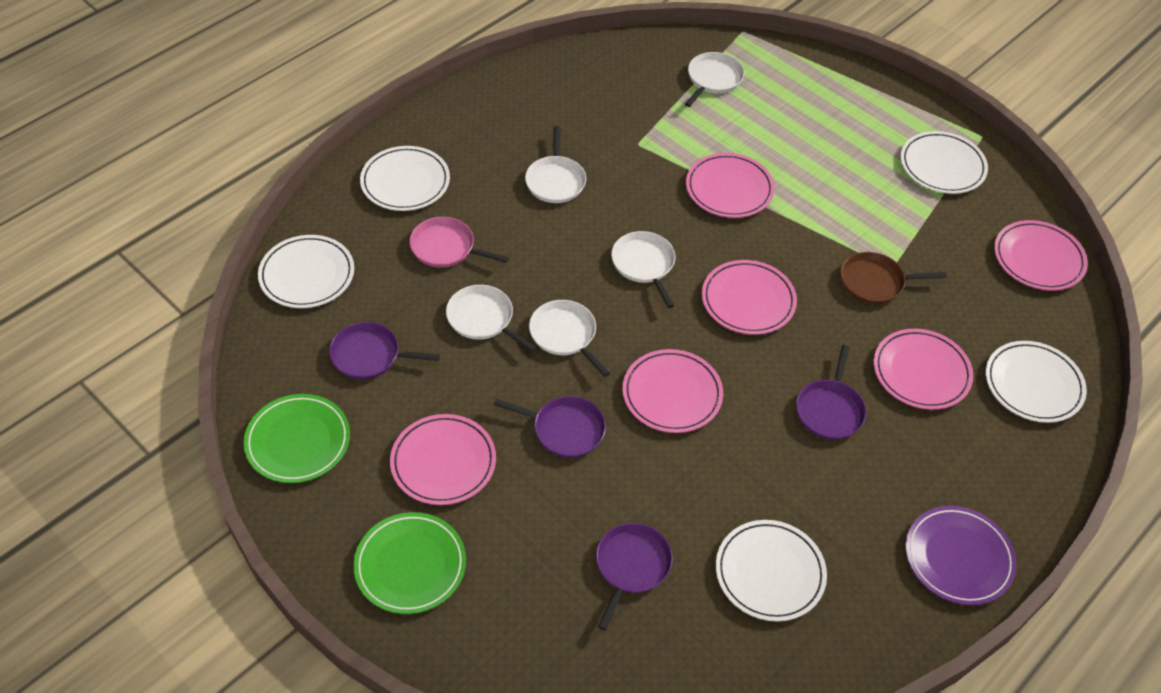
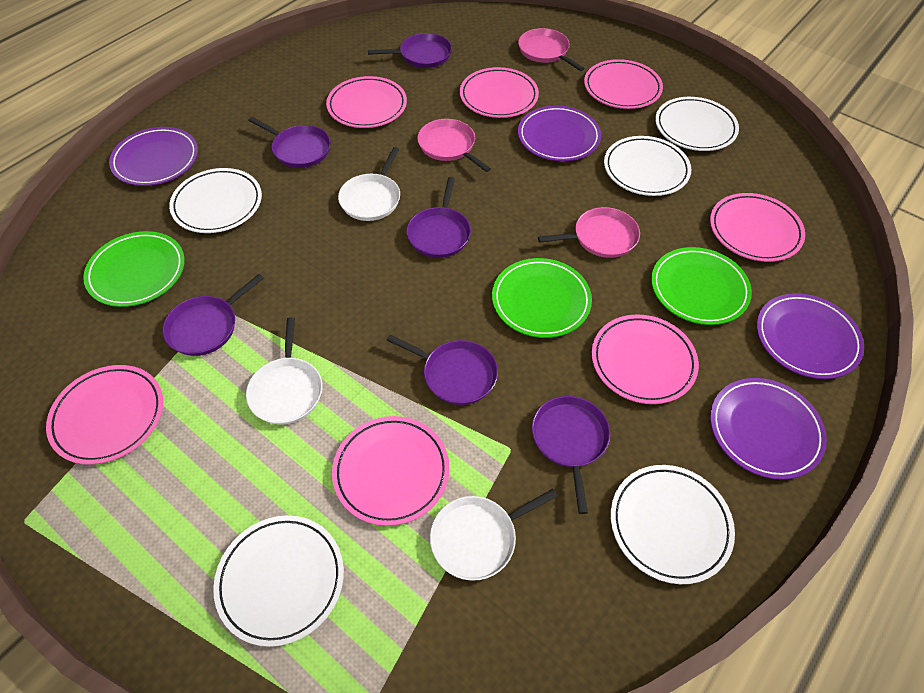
brown pan: [841,252,947,304] = 1 -> none = 0
green plate: [243,394,350,483] [353,512,466,614] = 2 -> [83,231,185,307] [492,258,592,338] [651,247,752,325] = 3
pink pan: [409,217,509,268] = 1 -> [417,119,491,172] [518,28,584,71] [538,207,640,258] = 3
pink plate: [390,414,496,505] [623,349,723,433] [686,153,775,218] [702,260,797,335] [874,329,973,410] [994,220,1088,291] = 6 -> [46,365,163,465] [326,76,407,128] [332,416,450,526] [460,67,539,118] [584,59,663,109] [592,314,699,404] [710,193,805,262] = 7
purple pan: [329,322,440,379] [493,396,606,458] [596,523,673,631] [796,345,866,440] = 4 -> [162,274,264,356] [248,117,331,168] [368,33,452,68] [386,334,498,405] [407,177,471,258] [532,396,610,514] = 6
purple plate: [905,506,1017,605] = 1 -> [109,127,198,186] [518,106,601,161] [710,378,827,480] [757,293,864,379] = 4
white pan: [446,285,537,352] [525,126,586,203] [529,300,610,377] [611,231,675,308] [685,52,744,107] = 5 -> [246,317,322,425] [338,147,400,221] [430,489,558,581] = 3

